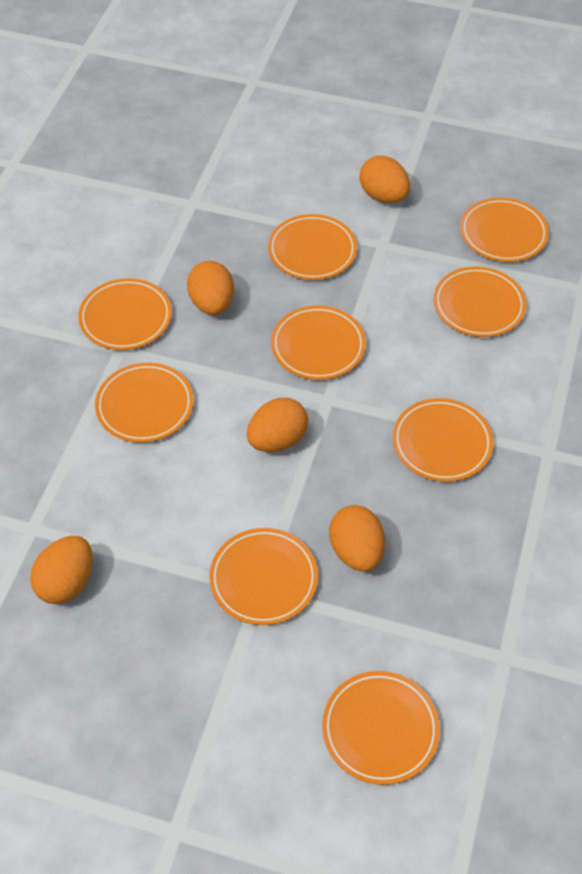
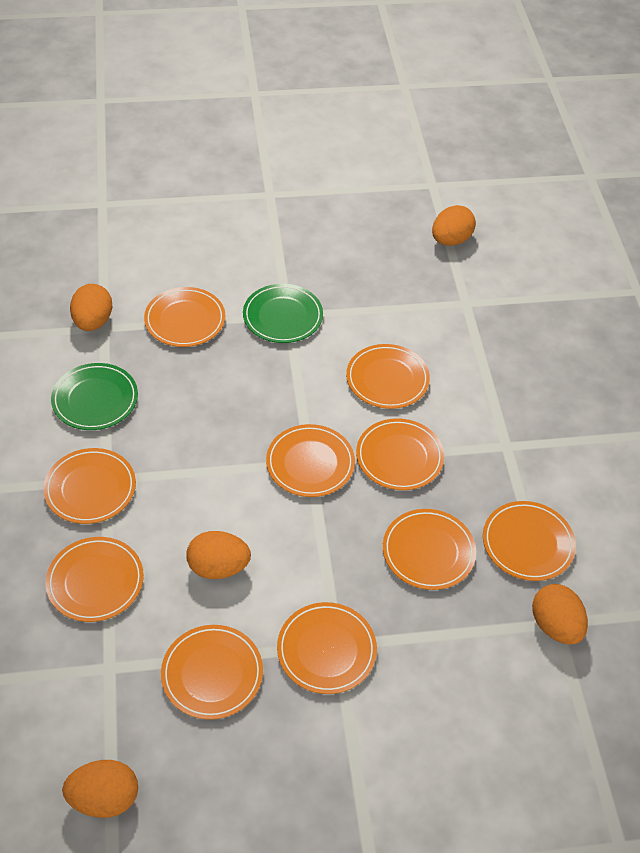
green plate: none = 0 -> [51,363,138,430] [243,284,323,343] = 2
orange plate: [78,278,172,350] [95,363,194,443] [209,528,318,625] [268,214,357,280] [271,305,366,380] [322,671,440,785] [393,398,493,482] [433,266,526,337] [460,198,549,262] = 9 -> [43,448,136,524] [46,537,144,622] [144,287,225,347] [161,625,263,720] [266,424,355,497] [277,602,377,694] [346,344,430,409] [356,418,444,490] [383,509,476,590] [483,501,576,581] = 10

